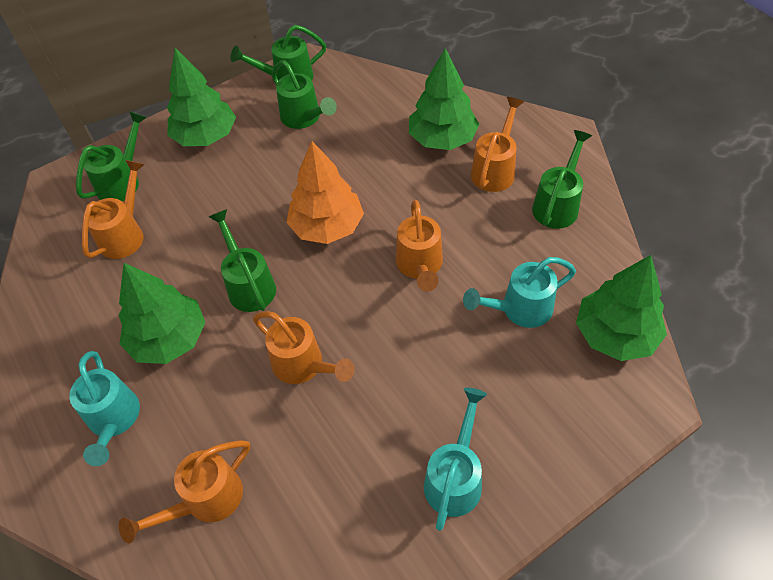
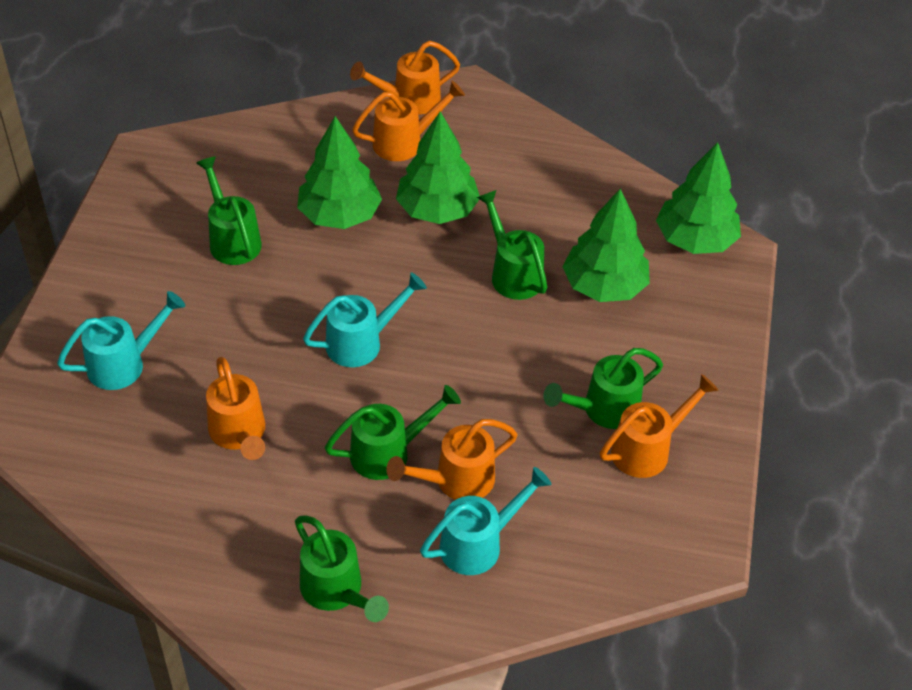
orange tree: [286,141,364,244] = 1 -> none = 0

